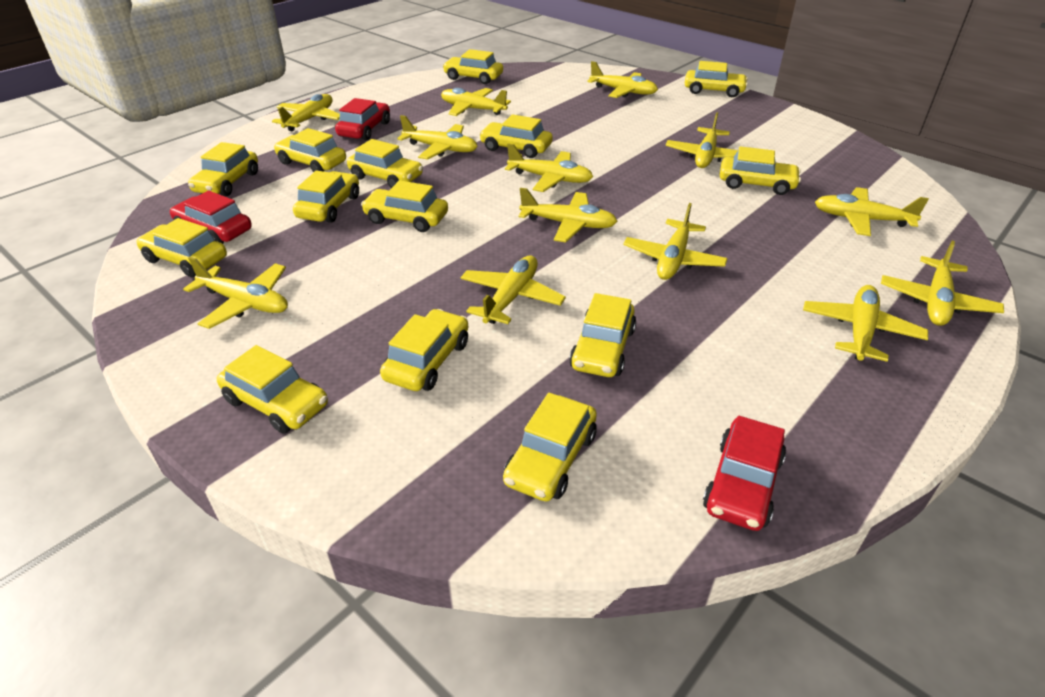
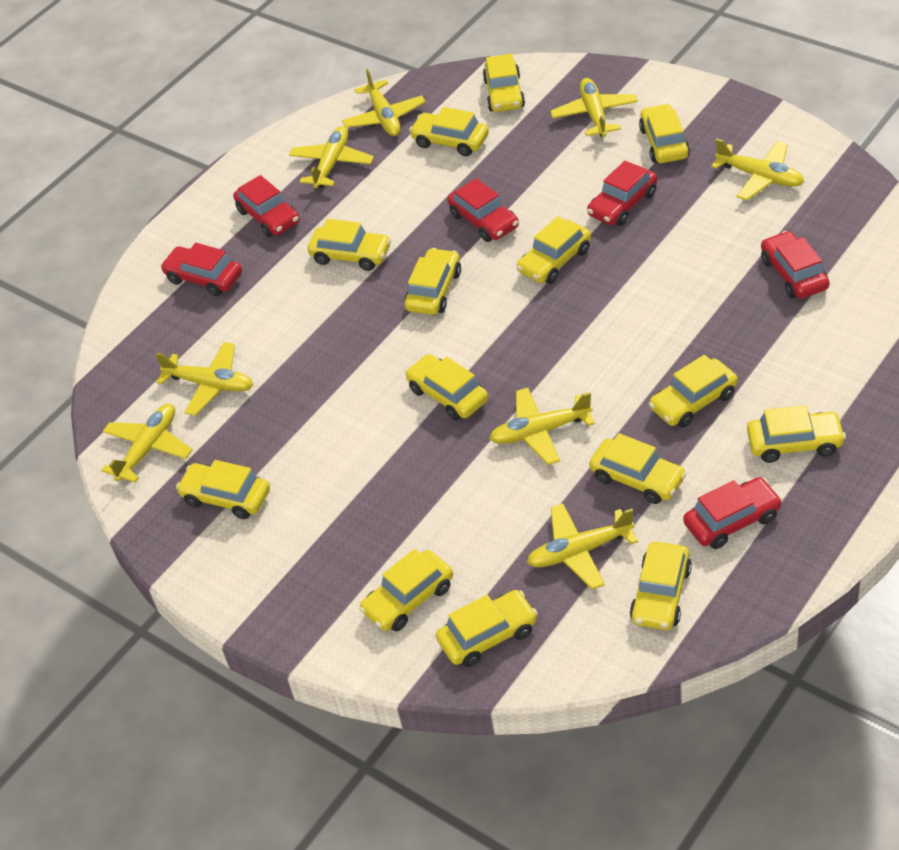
red car: [170,191,252,244] [335,98,390,141] [703,416,786,531] = 3 -> [160,243,242,296] [233,175,300,237] [447,178,519,242] [587,161,658,226] [683,477,782,549] [761,231,830,299] = 6
yellow plane: [183,257,288,329] [272,94,340,131] [397,115,478,160] [441,88,511,116] [460,256,566,324] [505,143,593,192] [518,188,617,243] [587,61,658,98] [623,203,728,280] [666,112,738,168] [803,285,928,362] [815,187,929,236] [881,241,1004,326] = 13 -> [101,404,192,483] [155,342,253,416] [289,126,374,188] [342,68,426,136] [489,388,595,465] [527,504,638,590] [550,78,638,137] [711,139,804,200] = 8

